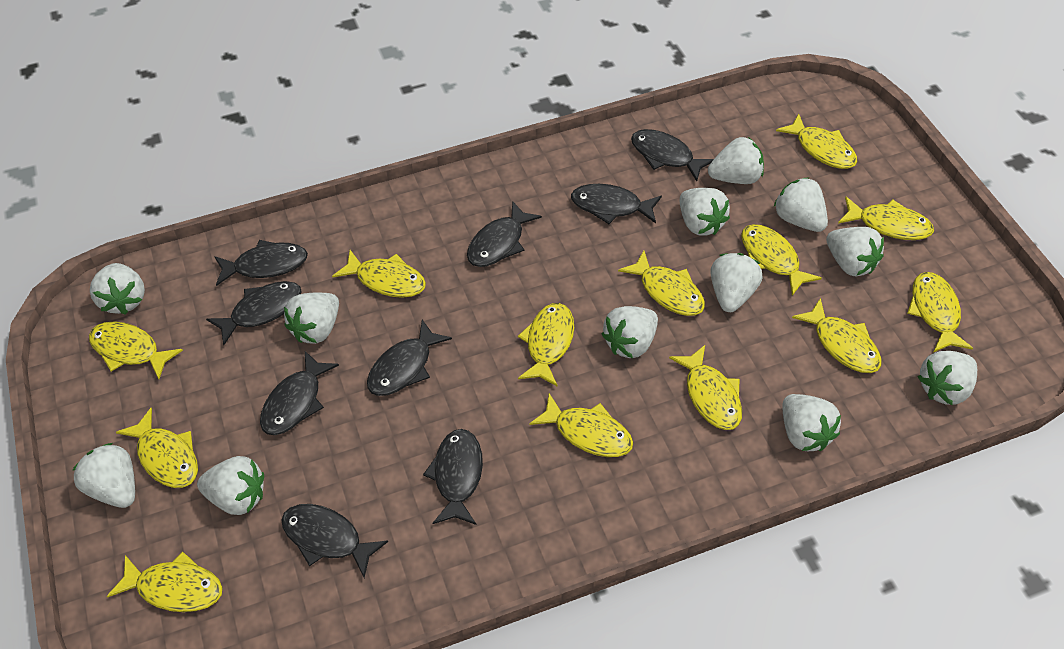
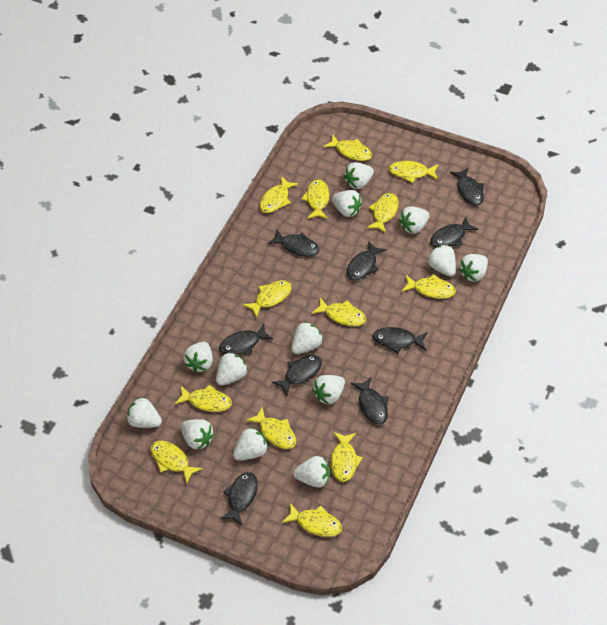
white strawberry: [72,443,135,508] [90,263,145,315] [197,456,264,515] [284,293,339,344] [602,306,658,358] [680,188,730,236] [708,137,764,184] [710,253,763,312] [774,177,828,232] [782,394,841,451] [826,227,884,276] [918,351,977,405] = 12 -> [126,397,162,428] [181,419,214,450] [184,342,213,373] [216,352,248,386] [233,427,268,460] [291,322,323,354] [293,456,330,488] [313,375,345,404] [331,190,362,217] [344,162,374,189] [399,206,429,234] [427,245,456,277] [459,254,488,282] = 13

